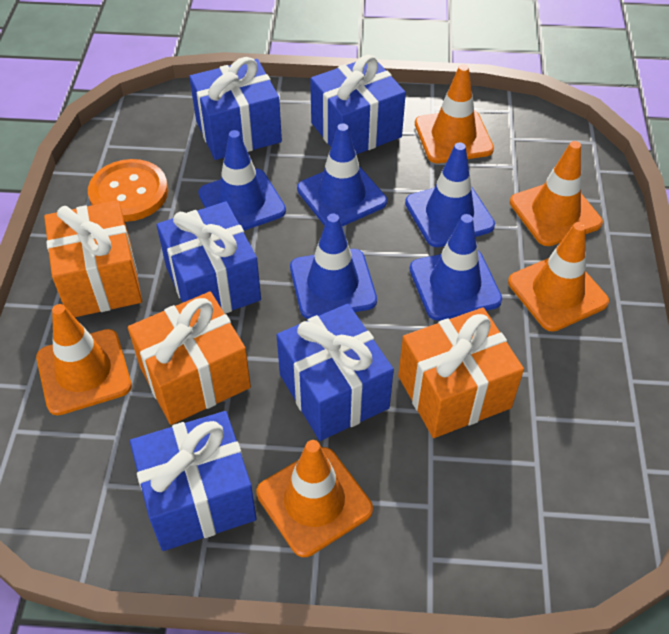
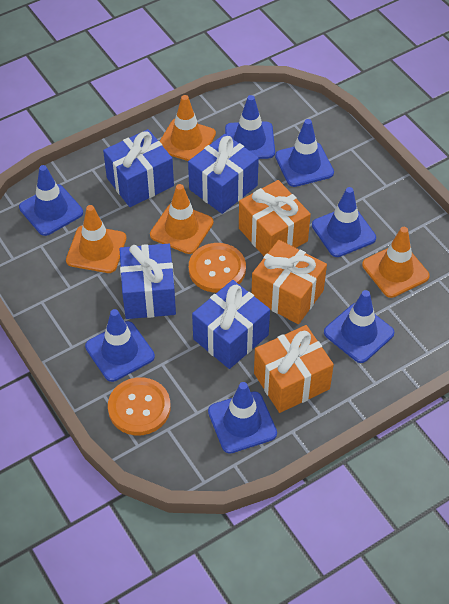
blue gift: [130,411,257,551] [157,201,261,314] [189,57,282,160] [277,304,394,441] [310,55,406,155] = 5 -> [103,129,174,207] [120,244,176,319] [188,134,259,214] [192,280,270,369] = 4
blue traffic cone: [198,130,286,231] [290,214,377,319] [297,123,387,226] [405,142,495,247] [409,214,502,321] = 5 -> [19,165,83,236] [85,309,155,382] [208,382,277,454] [225,95,275,159] [275,119,334,187] [312,187,376,257] [324,290,394,363] = 7
orange button: [88,159,168,222] = 1 -> [108,377,171,436] [189,243,246,293] = 2
orange traffic cone: [36,304,132,415] [256,440,373,557] [415,64,494,163] [508,222,609,332] [510,141,603,246] = 5 -> [66,205,126,273] [150,184,214,254] [160,95,216,161] [362,227,430,298] = 4

